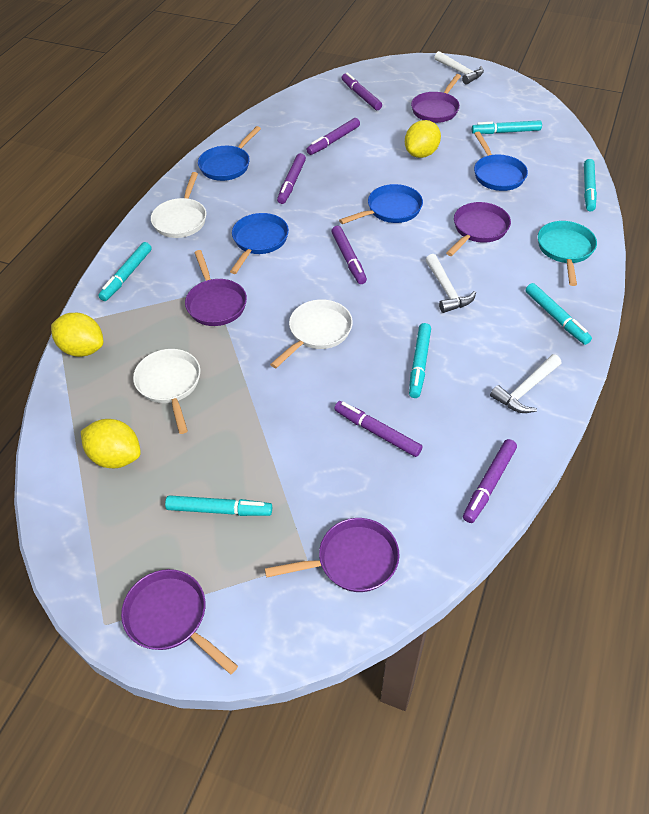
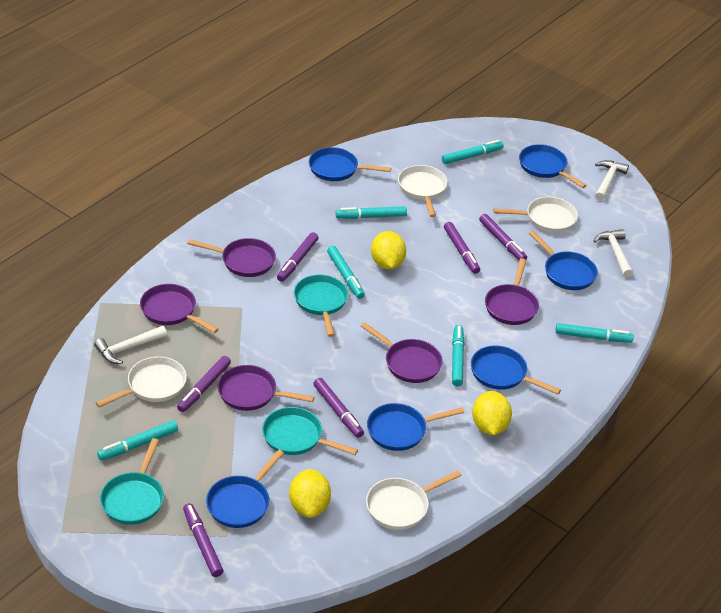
blue pan: [198,126,261,181] [230,213,289,274] [339,184,423,224] [474,132,528,191] = 4 -> [206,449,284,528] [309,147,391,181] [367,403,464,451] [471,346,561,394] [519,144,587,188] [528,231,598,290] = 6
turquoise pan: [538,221,597,286] = 1 -> [100,438,164,525] [262,407,358,455] [294,274,348,337] = 3
white pan: [133,349,200,434] [151,172,206,238] [270,299,353,368] = 3 -> [96,356,187,408] [366,470,462,530] [398,165,448,217] [493,197,578,233] = 4

